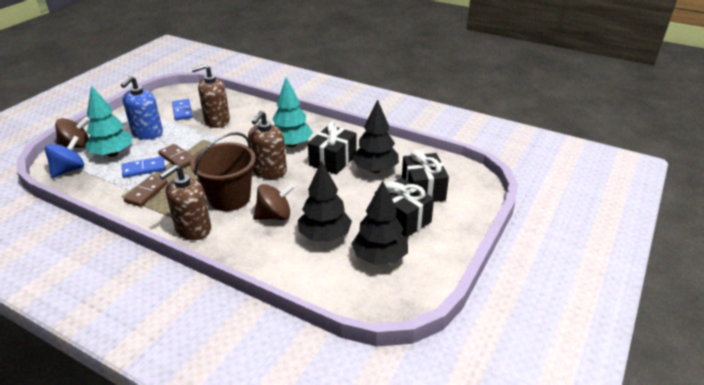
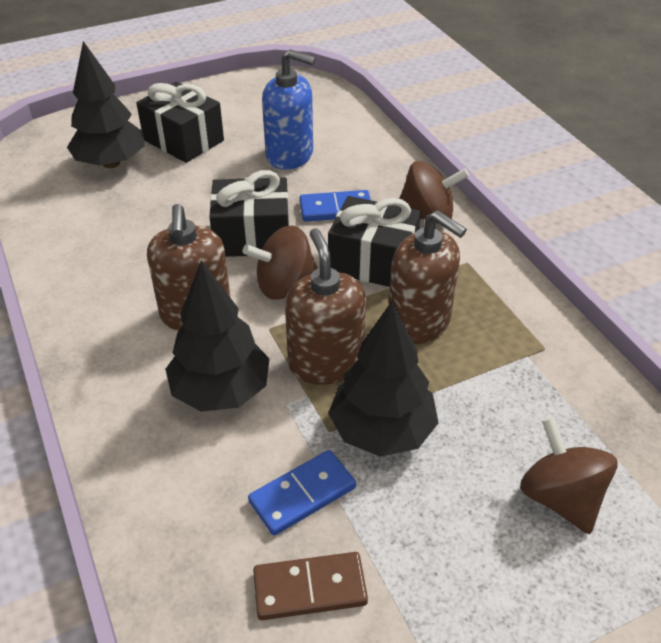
blue spinning top: [45,135,84,178] = 1 -> none = 0
brown bucket: [190,132,256,211] = 1 -> none = 0
brown domino: [123,175,168,207] [158,144,193,169] = 2 -> [253,552,368,620] = 1
brown spinning top: [55,117,89,148] [254,183,295,220] = 2 -> [243,225,318,300] [399,161,469,224] [520,417,617,534] = 3
turquoise tree: [85,85,132,157] [272,77,313,147] = 2 -> none = 0

